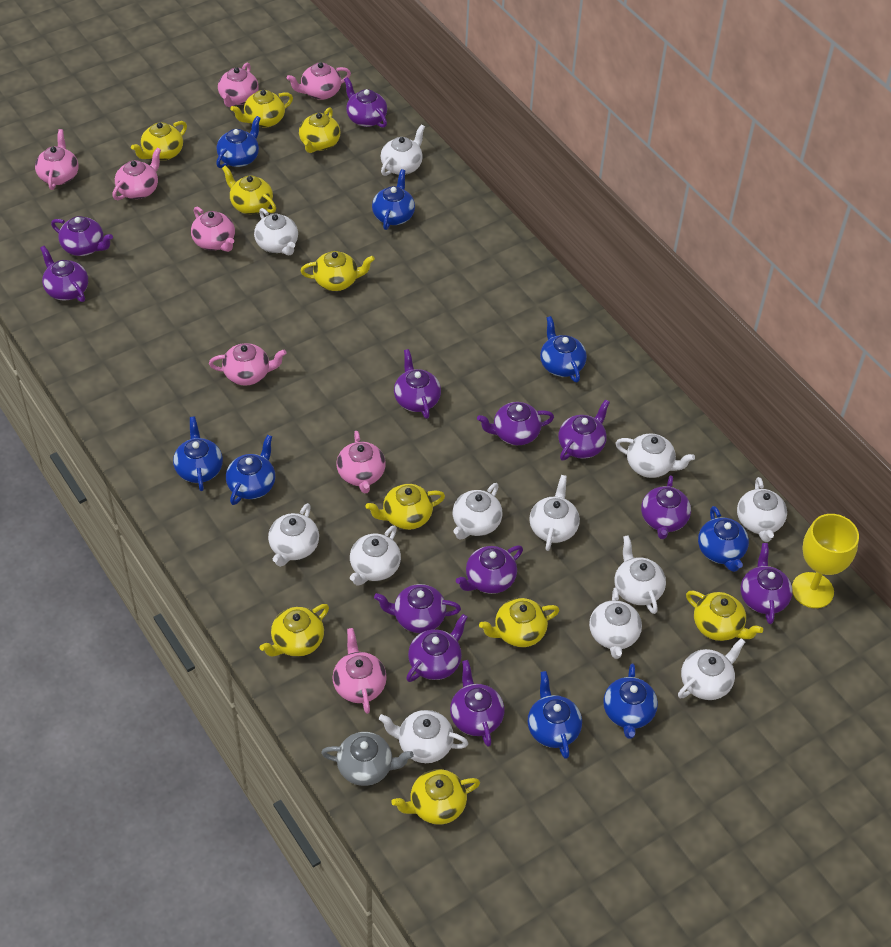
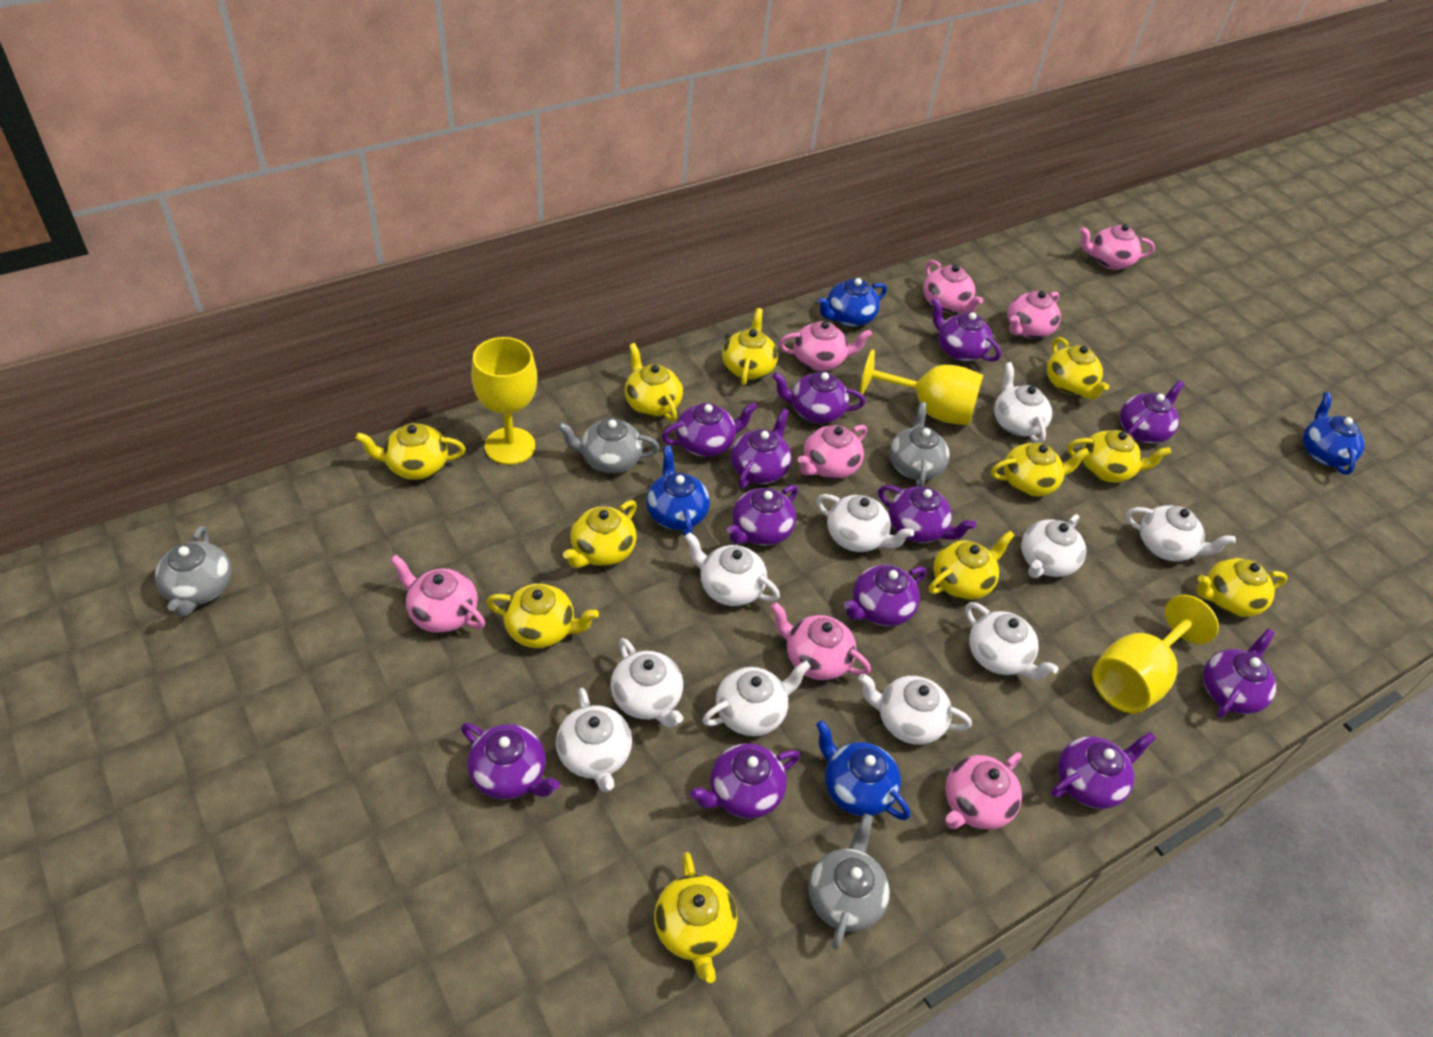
blue teapot: [173,416,223,491] [216,116,261,168] [226,435,275,505] [372,169,415,230] [528,671,582,759] [540,316,587,382] [603,663,658,739] [698,506,749,572] = 8 -> [646,446,710,537] [816,720,910,820] [817,278,887,327] [1303,392,1365,475] = 4
grey teapot: [321,732,414,786] = 1 -> [155,526,232,617] [557,418,660,473] [808,814,890,950] [889,402,950,487] = 4
white teapot: [254,208,298,255] [268,503,319,567] [350,526,401,586] [379,710,468,763] [381,124,425,176] [453,483,503,540] [529,475,580,551] [589,587,642,659] [614,535,666,614] [616,434,695,478] [678,638,745,700] [737,477,787,542] = 12 -> [556,688,632,792] [611,638,683,728] [685,532,780,606] [702,661,811,736] [816,494,914,552] [858,673,972,745] [965,602,1058,680] [994,362,1052,443] [1021,514,1086,578] [1126,505,1236,562] = 10
yellow goblet: [792,514,859,608] = 1 -> [471,337,537,465] [860,349,983,425] [1092,595,1219,713] = 3
yellow teapot: [131,121,187,160] [222,165,276,214] [230,90,293,128] [260,604,329,657] [299,107,340,153] [300,251,375,291] [366,484,445,530] [391,769,480,825] [479,598,560,647] [686,591,763,641] = 10 -> [355,423,465,480] [486,583,599,648] [563,500,637,568] [625,343,683,422] [654,852,738,983] [722,308,778,385] [929,531,1015,600] [991,443,1090,496] [1047,337,1109,399] [1067,430,1171,483] [1197,558,1288,617] = 11

